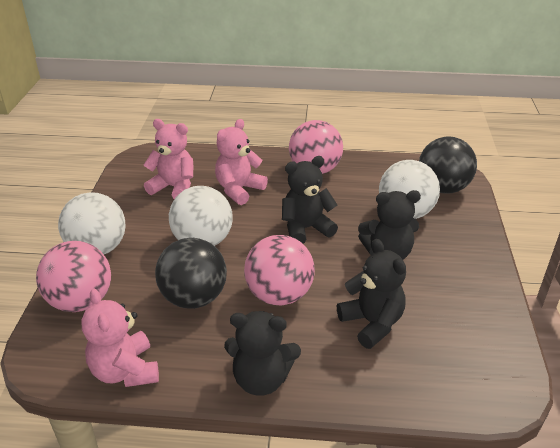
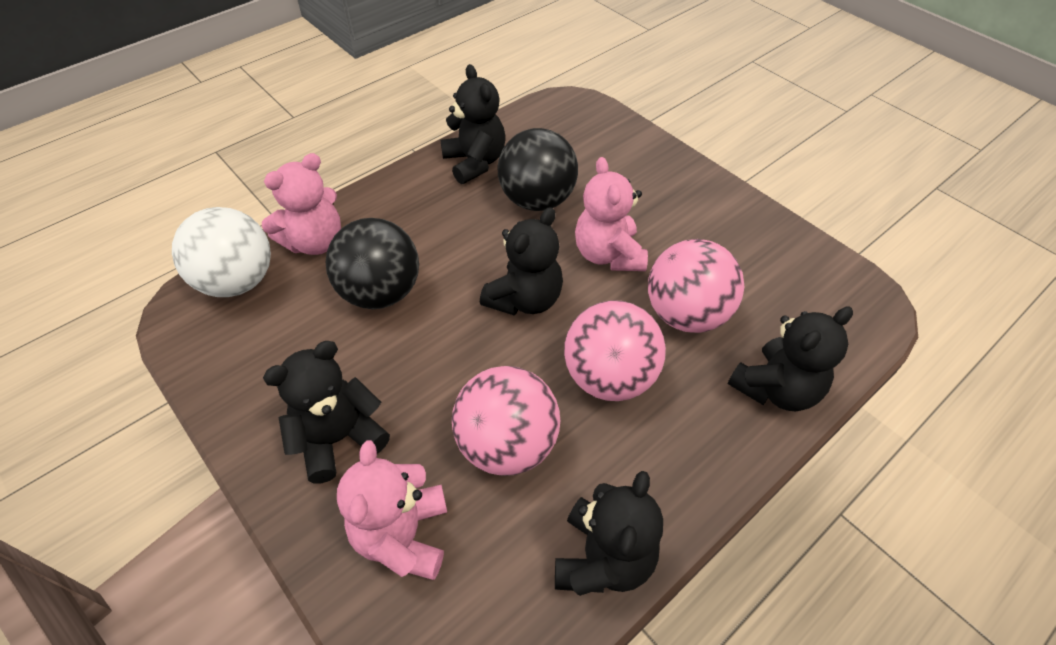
black teddy bear: [224,311,301,396] [282,156,338,244] [337,239,406,349] [358,190,421,260] = 4 -> [263,341,390,483] [440,64,505,184] [480,207,563,315] [555,471,663,596] [728,306,853,411] = 5
white ball: [58,192,126,254] [169,186,233,246] [379,160,440,219] = 3 -> [172,207,271,297] = 1

